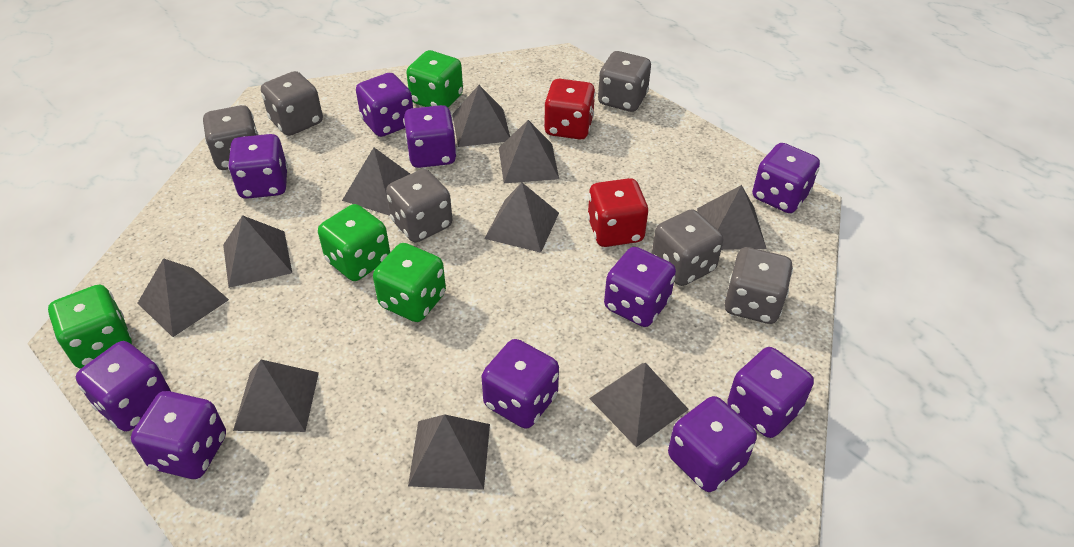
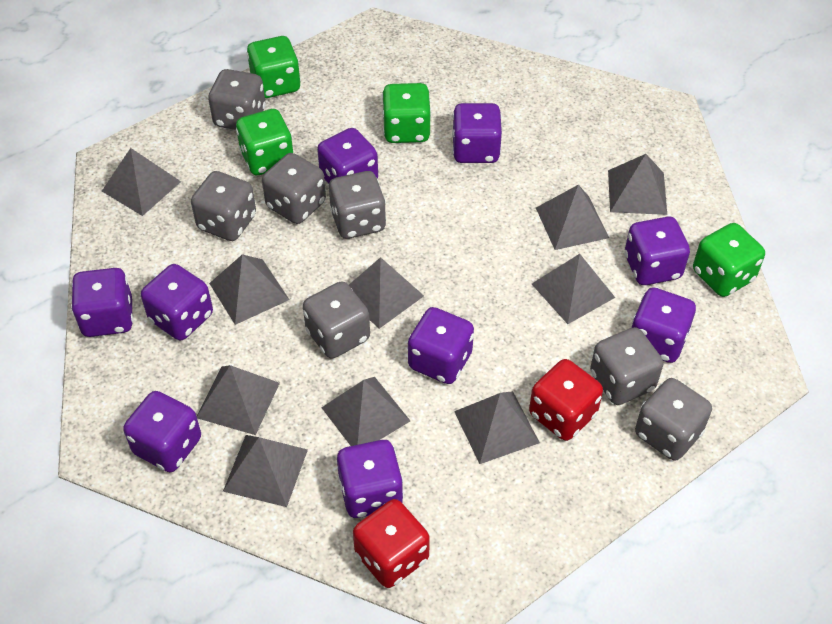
grey dice: [203,105,259,170] [261,71,323,136] [386,169,452,242] [598,51,651,112] [652,209,723,286] [725,247,793,324] = 6 -> [191,171,256,241] [208,69,266,130] [262,153,326,224] [303,281,370,359] [329,171,386,239] [590,327,663,405] [635,378,712,460] = 7
purple dice: [76,341,171,431] [131,391,226,479] [228,134,288,199] [356,73,413,137] [403,105,457,168] [482,339,559,429] [604,247,676,327] [668,396,757,492] [727,347,814,438] [752,143,820,213] = 10 -> [71,268,133,337] [123,391,201,472] [141,264,213,340] [317,128,378,184] [337,440,404,518] [408,307,474,384] [452,103,502,163] [625,217,690,285] [632,287,696,363] = 9

